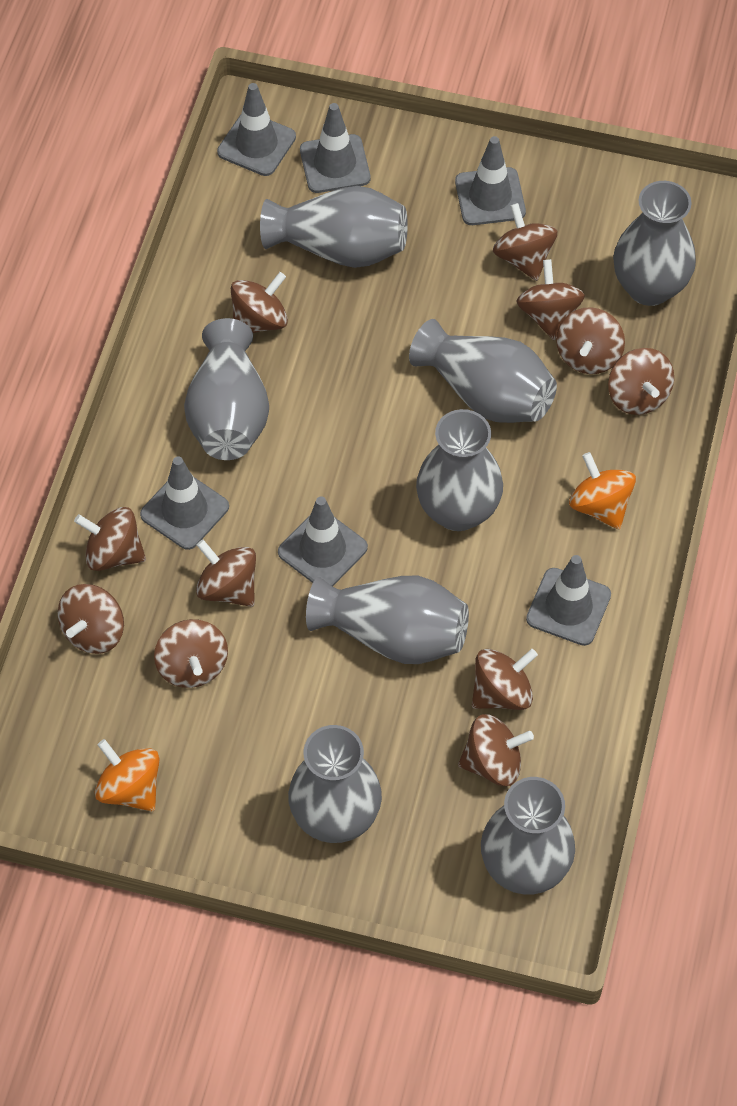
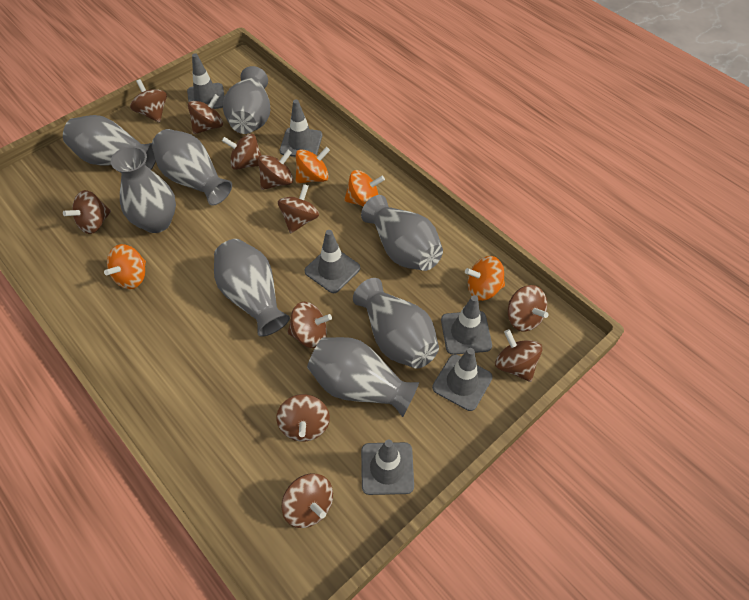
orange spinning top: [95,739,160,811] [569,452,636,530] = 2 -> [104,244,146,289] [295,147,330,184] [344,170,385,206] [465,256,505,301] = 4

